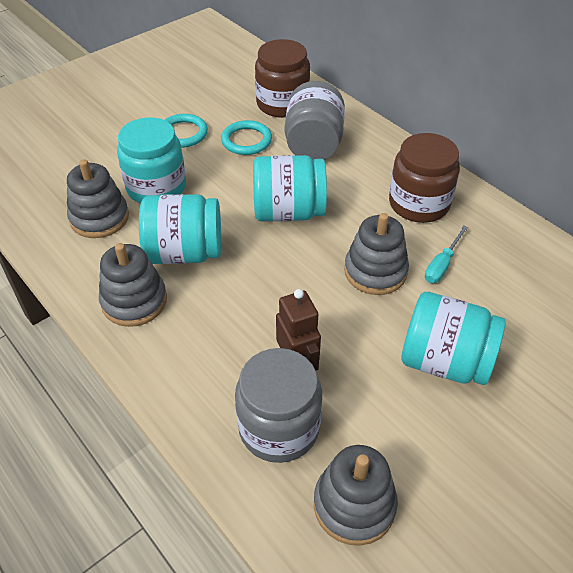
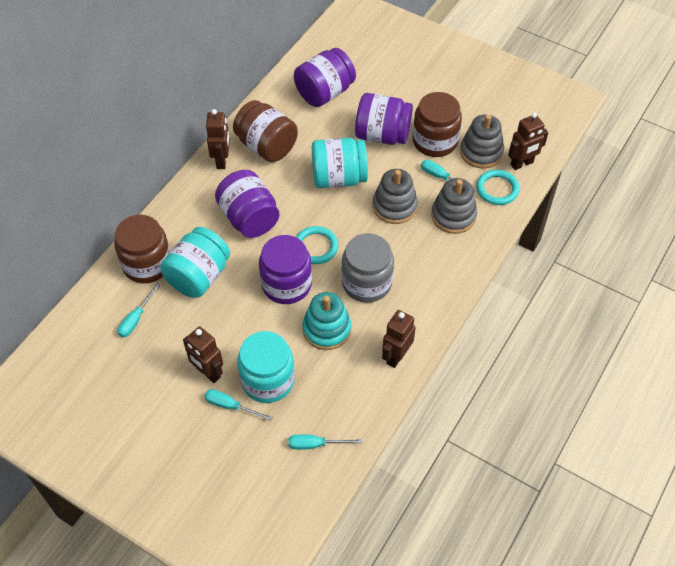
brown jar: [255,39,310,118] [389,133,460,223] = 2 -> [114,215,170,283] [233,100,298,162] [413,92,462,157] = 3
brown robot: [276,289,321,371] = 1 -> [183,326,223,383] [206,109,230,169] [382,310,416,368] [508,113,548,170] = 4
grey jar: [235,348,322,463] [285,81,345,160] = 2 -> [341,233,394,303] = 1
grey stacking toy: [67,159,129,238] [99,243,167,327] [314,445,398,546] [344,213,409,295] = 4 -> [373,169,418,224] [431,178,477,234] [460,114,504,169] = 3
purple jar: none = 0 -> [215,170,279,238] [259,235,312,304] [294,48,356,107] [355,93,413,145] = 4
turquoise jar: [117,117,186,203] [139,194,221,264] [253,155,327,222] [401,292,506,385] = 4 -> [160,227,230,298] [237,331,295,403] [312,138,368,188] = 3
turquoise screwdriver: [425,226,468,283] = 1 -> [117,283,160,337] [205,389,272,421] [289,435,362,450] [421,160,476,192] = 4
turquoise stacking toy: none = 0 -> [302,292,351,350] = 1

